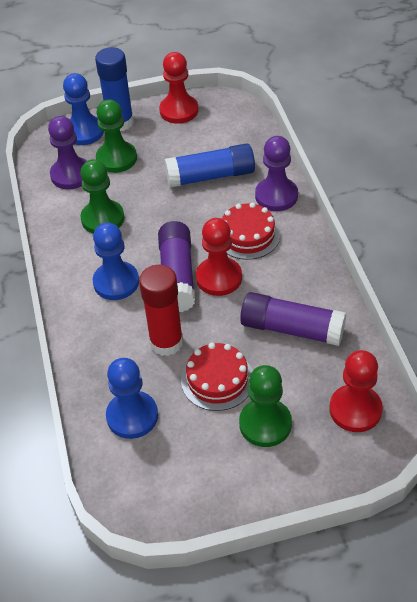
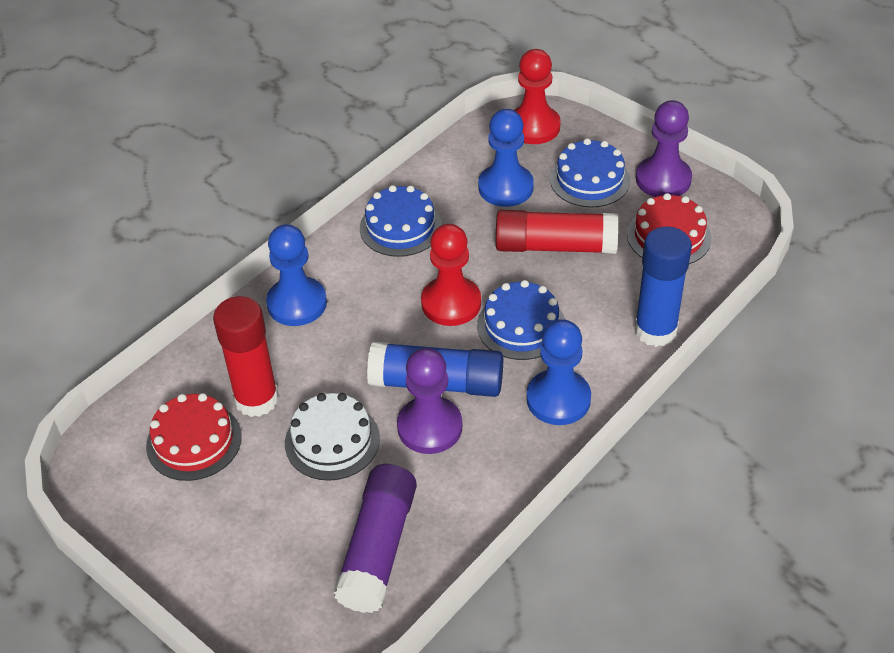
blue cake: none = 0 -> [360,185,442,257] [477,280,565,360] [550,138,630,208] = 3
green pawn: [80,159,124,234] [96,99,137,173] [239,365,292,447] = 3 -> none = 0
purple glue stick: [158,221,195,312] [240,292,346,346] = 2 -> [334,464,417,613] = 1
red glue stick: [139,264,183,356] = 1 -> [213,296,279,417] [496,210,618,254] = 2
red pawn: [159,52,199,124] [196,218,242,296] [329,350,383,432] = 3 -> [421,224,481,326] [514,49,561,144] = 2
white cake: none = 0 -> [285,393,380,481] = 1

